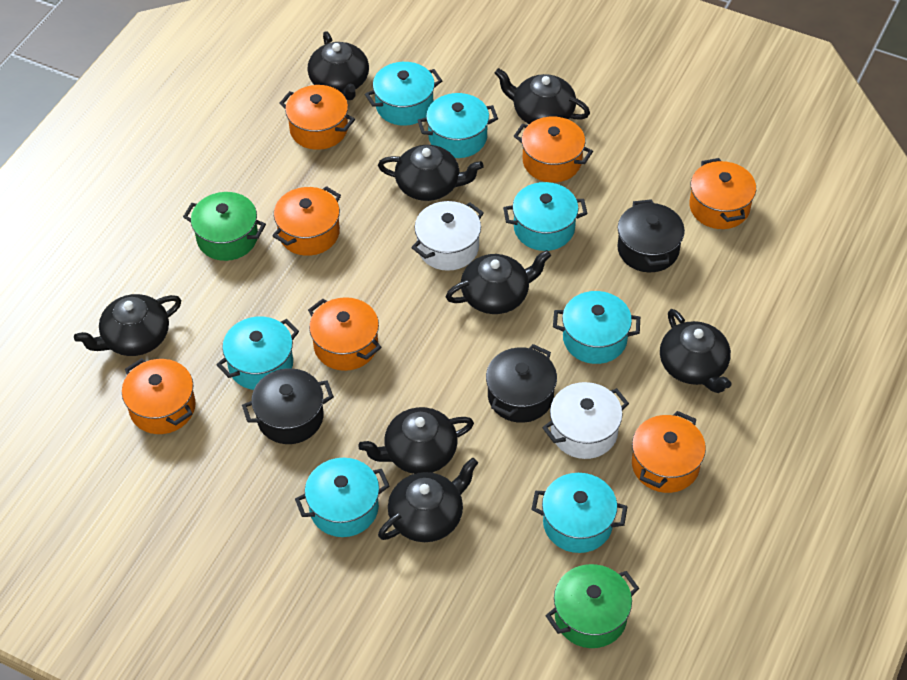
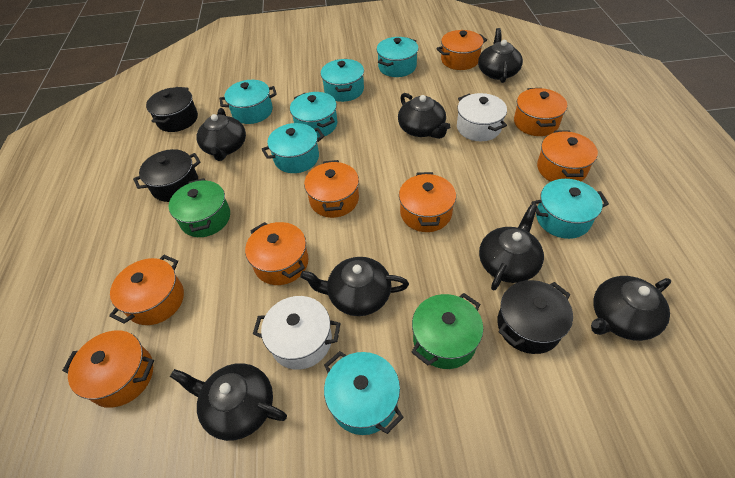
black teapot: [74,294,181,356] [307,31,369,100] [358,407,474,474] [378,145,484,201] [378,458,478,542] [446,250,551,314] [494,68,590,124] [660,309,731,393] = 8 -> [170,363,287,441] [197,108,246,161] [300,257,409,316] [398,93,451,139] [478,28,523,83] [479,204,544,290] [591,276,671,341] = 7
orange pot: [122,358,196,434] [273,186,341,256] [280,85,355,150] [308,297,382,371] [514,117,593,183] [632,411,706,493] [689,158,756,229] = 7 -> [62,330,154,408] [109,255,184,325] [245,222,308,285] [304,160,359,218] [399,172,456,232] [436,30,487,70] [514,88,567,136] [537,130,598,182] = 8

